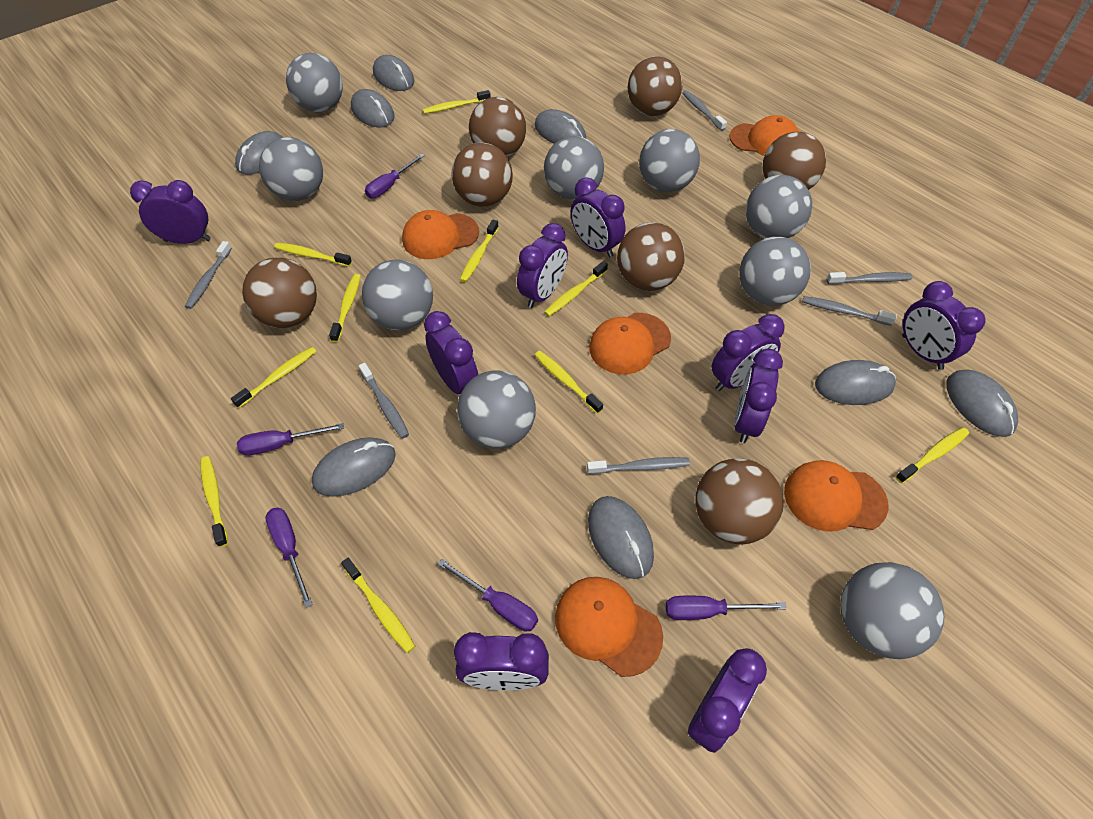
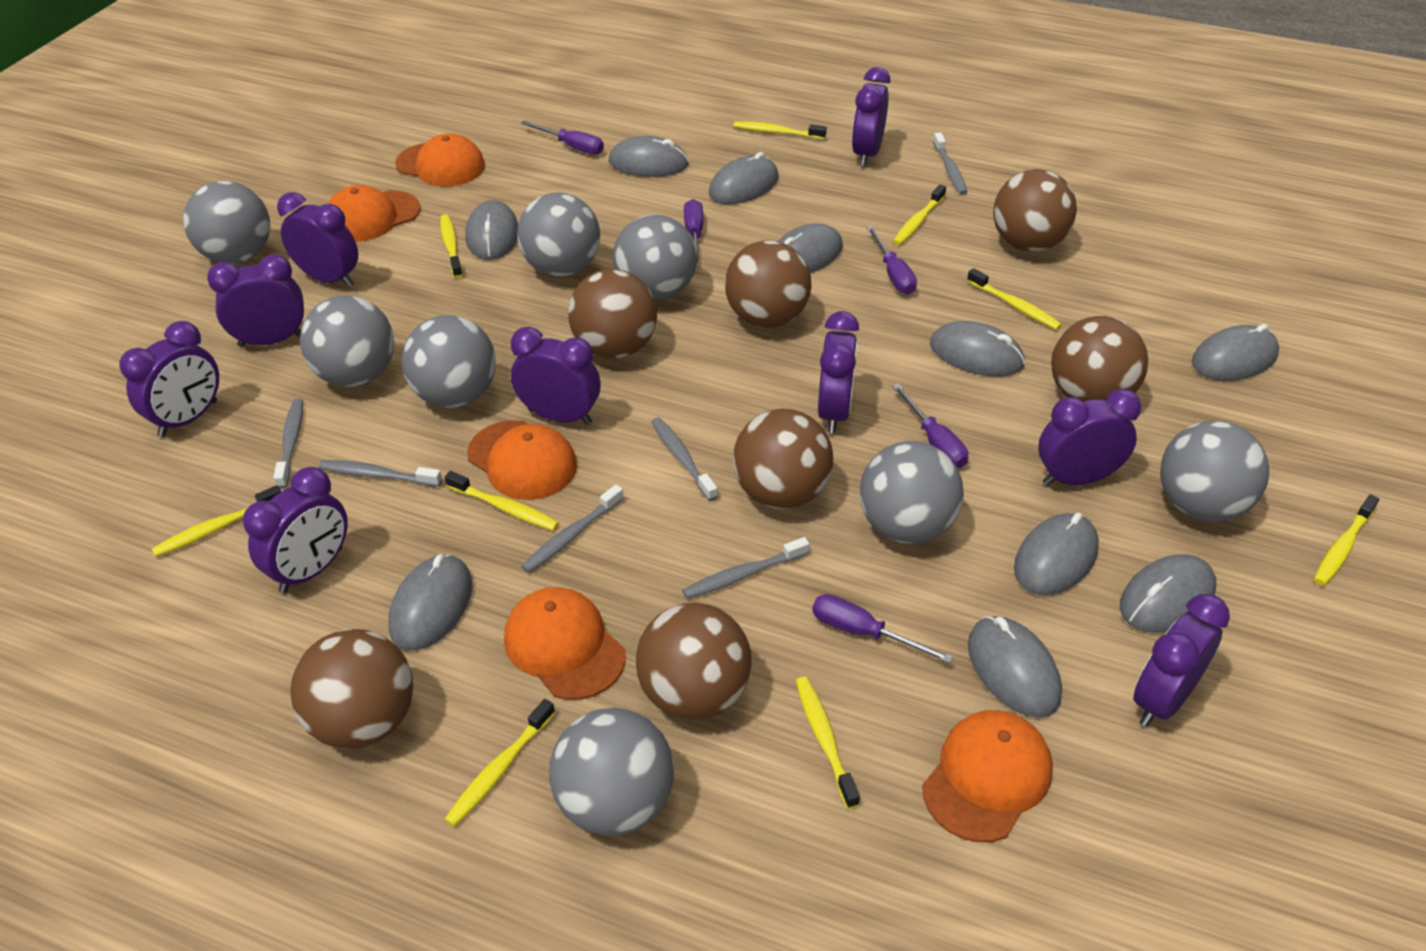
grey ball: [259,137,323,201] [286,53,343,112] [362,259,433,330] [457,370,536,449] [544,136,604,200] [639,129,700,192] [739,237,811,306] [746,175,812,238] [840,562,944,659] = 9 -> [183,181,270,264] [300,296,394,387] [402,315,496,408] [517,192,600,276] [549,708,674,836] [613,215,697,300] [859,441,964,544] [1160,421,1269,522] = 8
grey mouse: [235,131,283,175] [312,437,396,497] [351,89,395,128] [373,55,415,91] [535,109,586,144] [588,496,654,579] [815,360,896,405] [946,369,1018,437] = 8 -> [388,554,472,651] [465,200,518,260] [609,136,689,177] [709,152,779,204] [778,223,843,273] [930,321,1025,376] [968,616,1062,718] [1014,513,1099,595] [1120,554,1216,633] [1192,324,1279,381] = 10
yellow toothbrush: [200,456,228,547] [231,347,316,408] [274,243,352,267] [329,274,361,342] [341,558,415,653] [423,90,491,114] [460,220,499,283] [535,351,603,414] [544,261,608,316] [895,427,969,483] = 10 -> [152,485,281,557] [440,214,463,278] [444,699,555,826] [445,471,559,531] [733,121,827,140] [796,677,860,809] [893,184,946,245] [967,268,1062,330] [1314,494,1379,586] = 9

